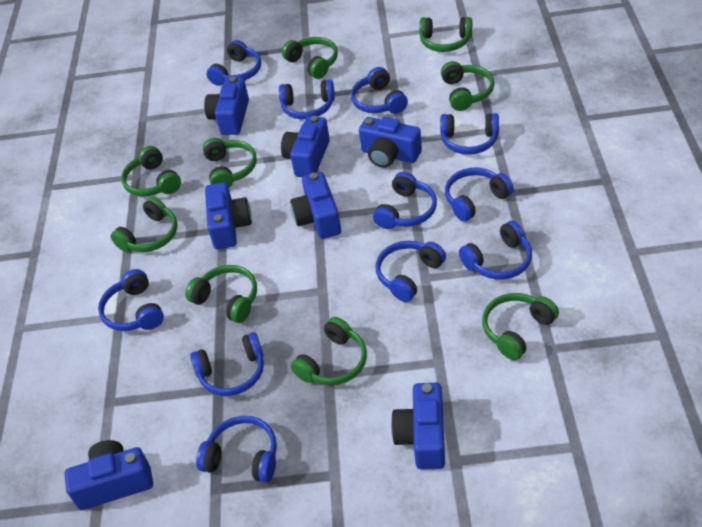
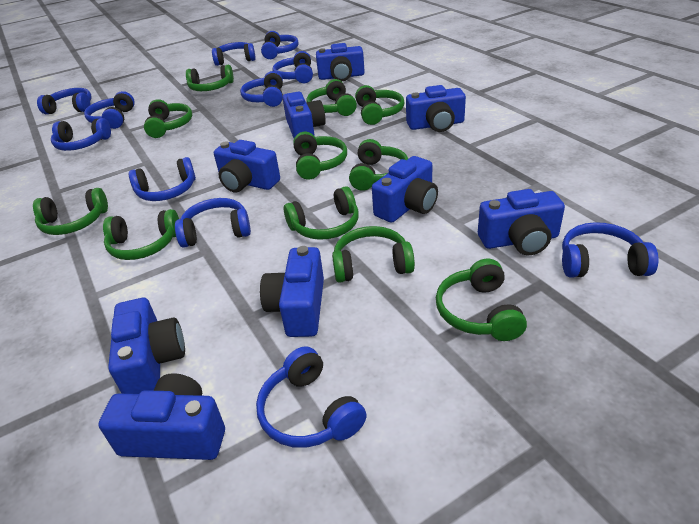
blue camera: [65,440,153,510] [204,77,249,135] [205,182,252,249] [281,116,330,177] [290,172,341,239] [359,117,422,168] [391,383,445,469] = 7 -> [98,373,225,460] [108,298,185,394] [214,140,280,193] [260,246,324,337] [283,92,326,138] [316,43,365,81] [372,156,438,223] [406,85,466,132] [478,189,565,255] = 9
green headphones: [111,197,178,252] [121,146,181,196] [185,265,257,323] [203,138,257,188] [282,37,338,79] [291,317,367,385] [419,17,472,52] [441,61,494,111] [482,293,559,360] = 9 -> [33,188,108,235] [103,209,179,260] [144,99,192,138] [186,65,234,91] [284,186,359,240] [293,132,347,180] [306,79,357,116] [332,226,415,283] [349,139,408,191] [355,85,404,125] [436,259,527,341] = 11

